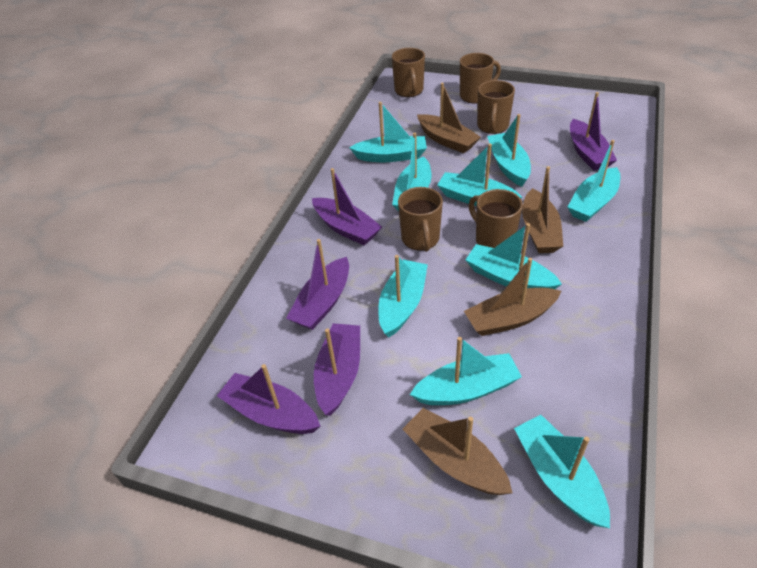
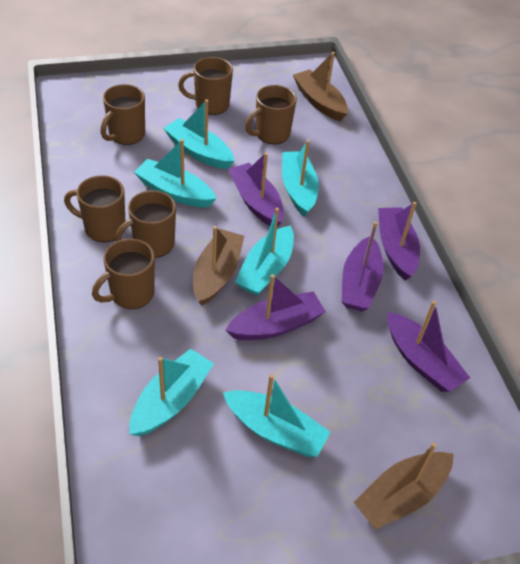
brown boat: [403,408,512,495] [417,83,481,153] [464,258,561,336] [522,166,563,253] = 4 -> [193,226,244,306] [293,52,348,121] [354,443,453,529] = 3
brown mug: [392,48,425,97] [398,187,443,252] [460,53,501,104] [469,189,523,248] [477,80,515,134] = 5 -> [64,175,125,242] [92,239,155,309] [100,84,145,145] [115,190,176,258] [178,57,233,115] [245,85,297,144] = 6
turquoise boat: [349,102,427,162] [378,255,428,337] [392,133,432,211] [410,337,522,405] [437,144,522,206] [465,223,562,289] [487,114,531,187] [514,415,610,528] [568,140,620,222] = 9 -> [129,349,214,436] [134,139,217,207] [163,99,234,169] [223,374,331,457] [235,208,294,296] [282,140,319,217] = 6

